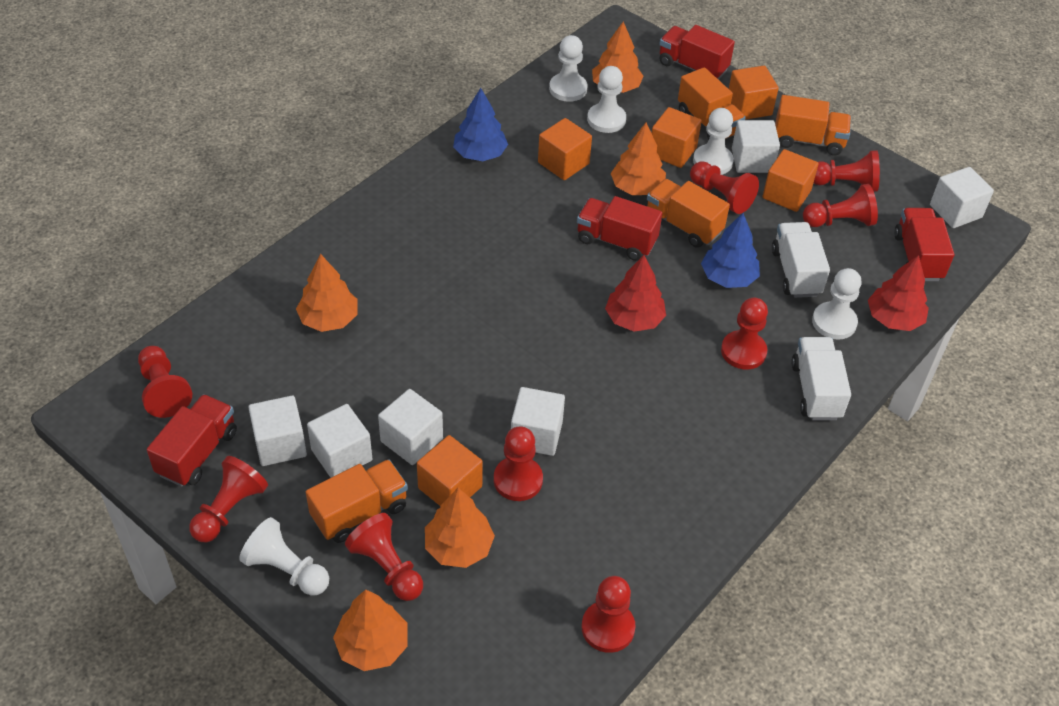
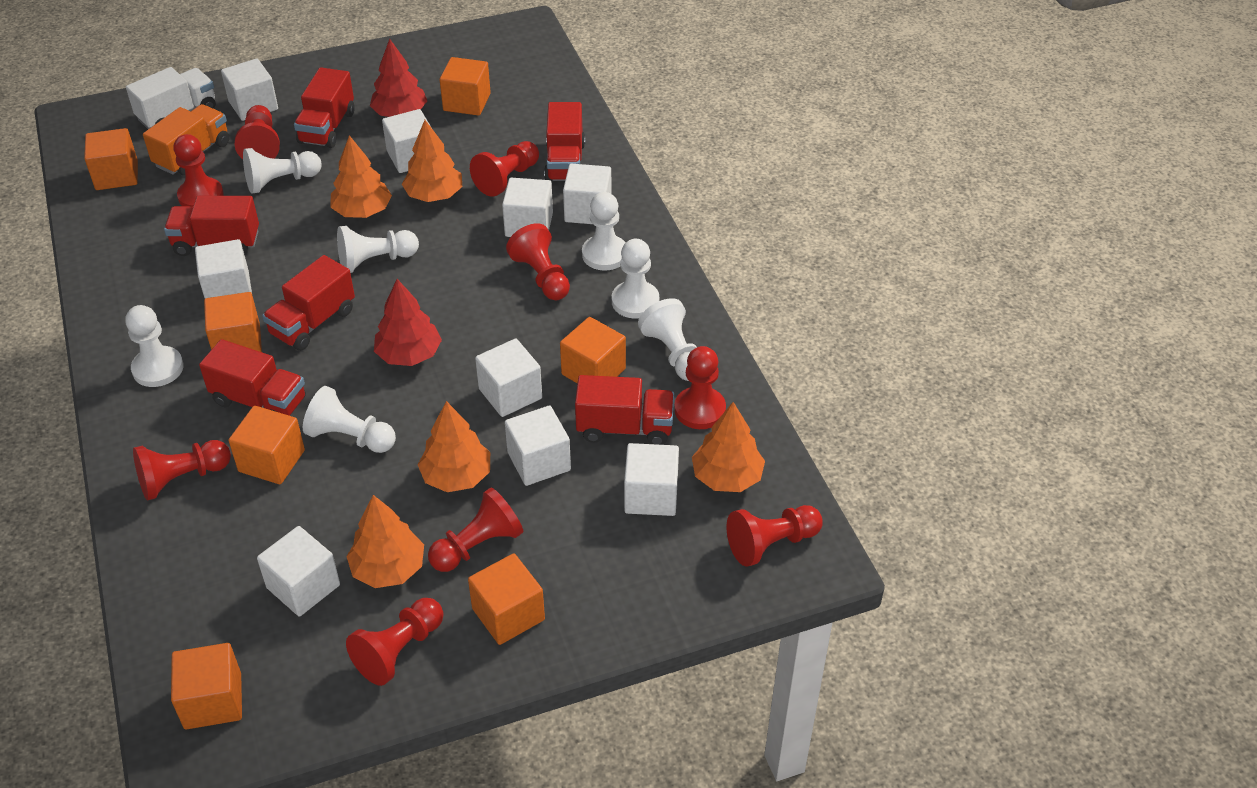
blue tree: [453,88,508,161] [701,213,760,288] = 2 -> none = 0
orange cube: [417,435,483,506] [538,118,592,180] [652,107,702,168] [729,66,779,120] [762,149,819,212] = 5 -> [84,128,138,190] [171,643,242,729] [204,292,262,352] [229,406,305,484] [440,57,491,116] [468,553,545,645] [560,317,626,384] = 7
orange truck: [306,459,408,543] [647,179,730,248] [678,67,746,140] [775,95,851,156] = 4 -> [143,104,230,175] = 1
red truck: [147,394,237,487] [577,196,662,261] [659,25,735,80] [894,208,954,281] = 4 -> [164,196,259,256] [199,339,306,416] [262,255,355,351] [294,67,355,148] [544,102,585,181] [575,375,674,445] = 6
white cube: [248,396,307,466] [307,404,372,478] [378,389,443,465] [511,387,565,456] [732,120,780,173] [930,167,994,228] = 6 -> [195,239,252,299] [221,59,278,121] [257,526,340,616] [382,109,431,173] [475,339,542,417] [502,178,553,237] [505,405,571,486] [563,164,612,224] [624,443,679,516] = 9
white pawn: [239,517,329,596] [549,35,588,102] [587,66,626,133] [693,108,734,175] [812,268,862,340] = 5 -> [125,305,184,387] [243,148,322,194] [303,386,396,453] [337,226,419,273] [582,192,626,271] [612,239,659,319] [638,298,697,381] = 7
white truck: [772,222,830,298] [791,337,851,420] = 2 -> [126,67,216,129] = 1

